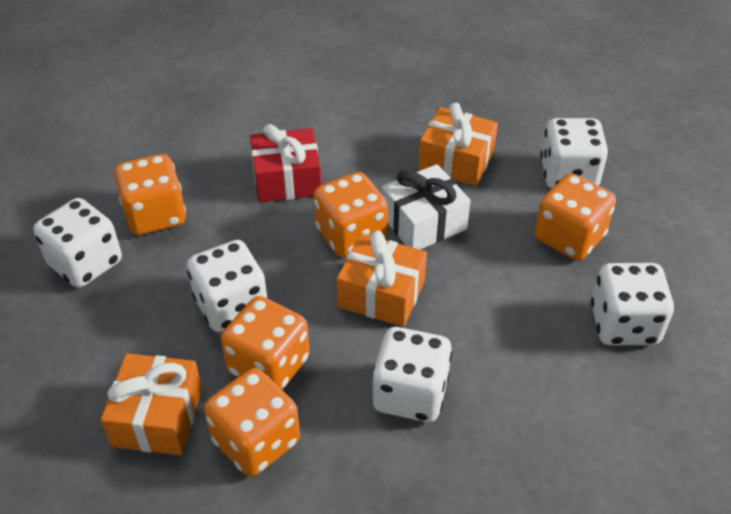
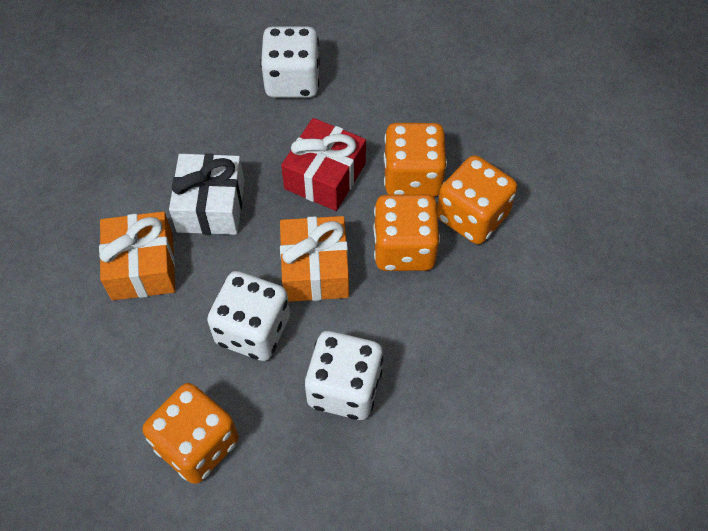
orange dice: [114,154,186,235] [204,368,300,477] [221,296,310,390] [314,172,388,257] [534,173,616,260] = 5 -> [143,383,239,484] [373,194,440,271] [384,123,447,197] [437,155,517,244] = 4
orange gift: [101,353,202,455] [337,231,427,327] [418,103,498,186] = 3 -> [99,212,176,300] [280,216,349,302] = 2
white dice: [33,198,122,288] [187,240,268,332] [372,327,452,422] [541,118,608,188] [591,263,674,345] = 5 -> [207,271,290,361] [260,26,320,98] [305,331,383,420] = 3

